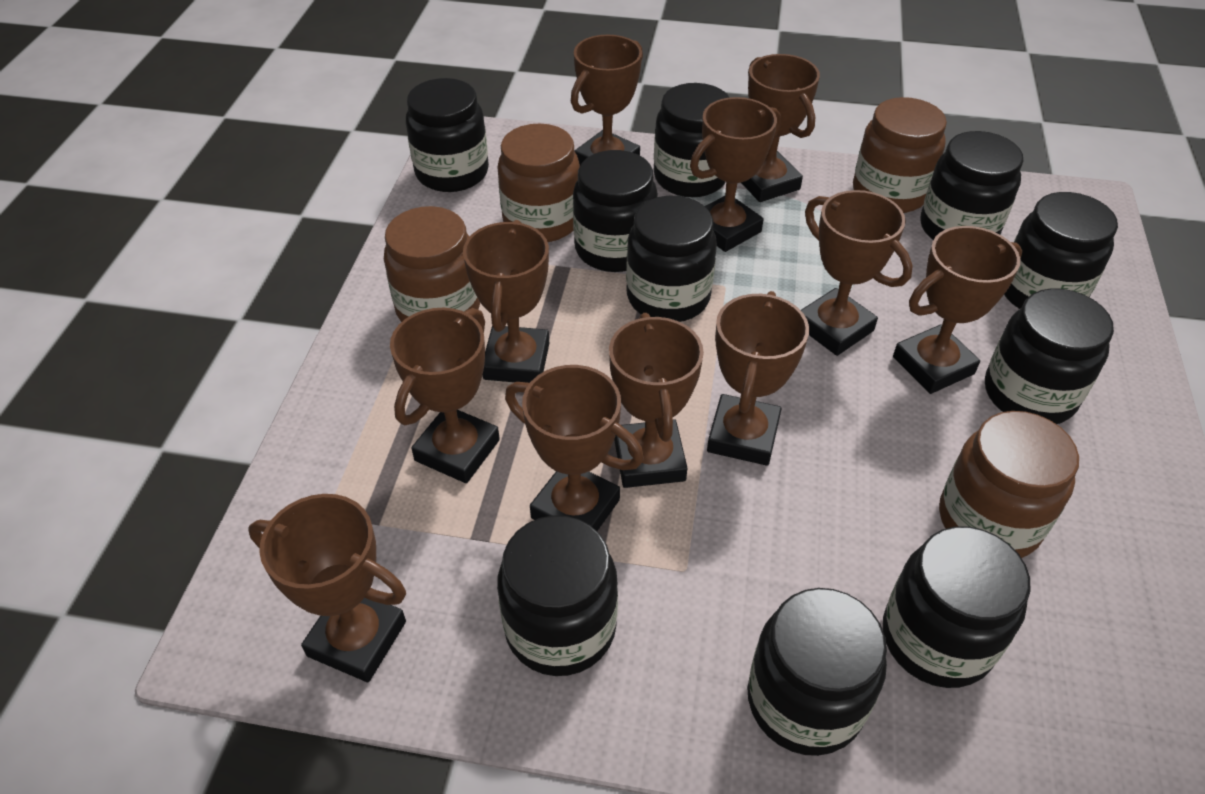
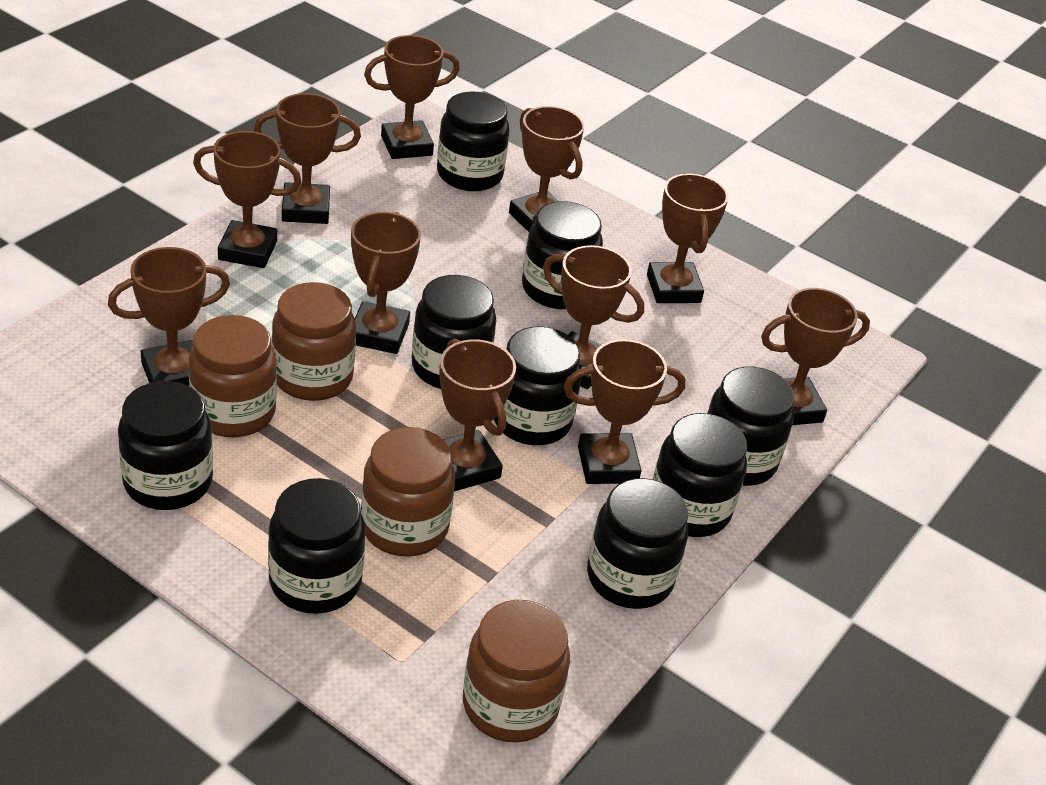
black jar: [406,78,489,192] [497,515,618,676] [573,150,658,272] [626,195,717,322] [654,83,730,197] [747,588,887,756] [883,526,1030,688] [920,131,1023,240] [985,288,1114,424] [1004,192,1118,309] = 10 -> [118,381,213,510] [268,478,366,614] [412,275,496,389] [437,91,510,191] [494,327,582,445] [522,201,603,309] [587,478,688,609] [653,413,747,537] [707,367,795,486] = 9

